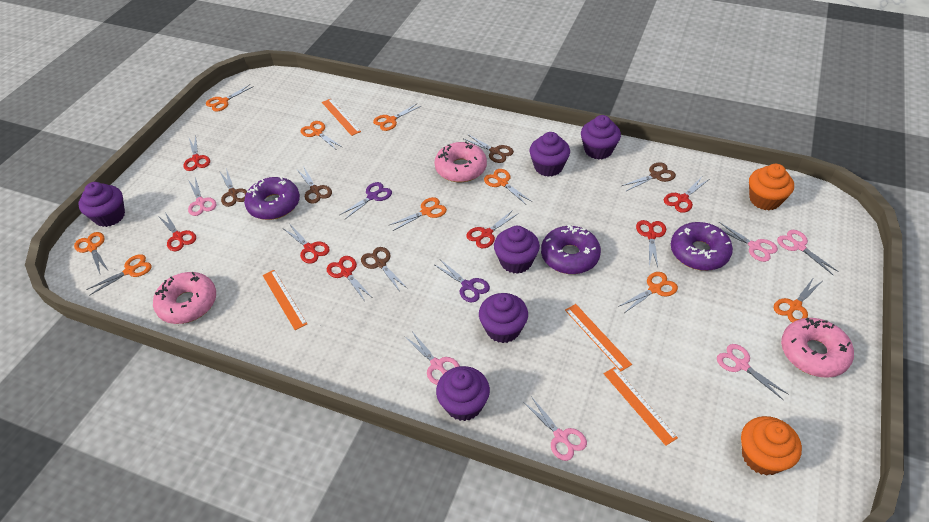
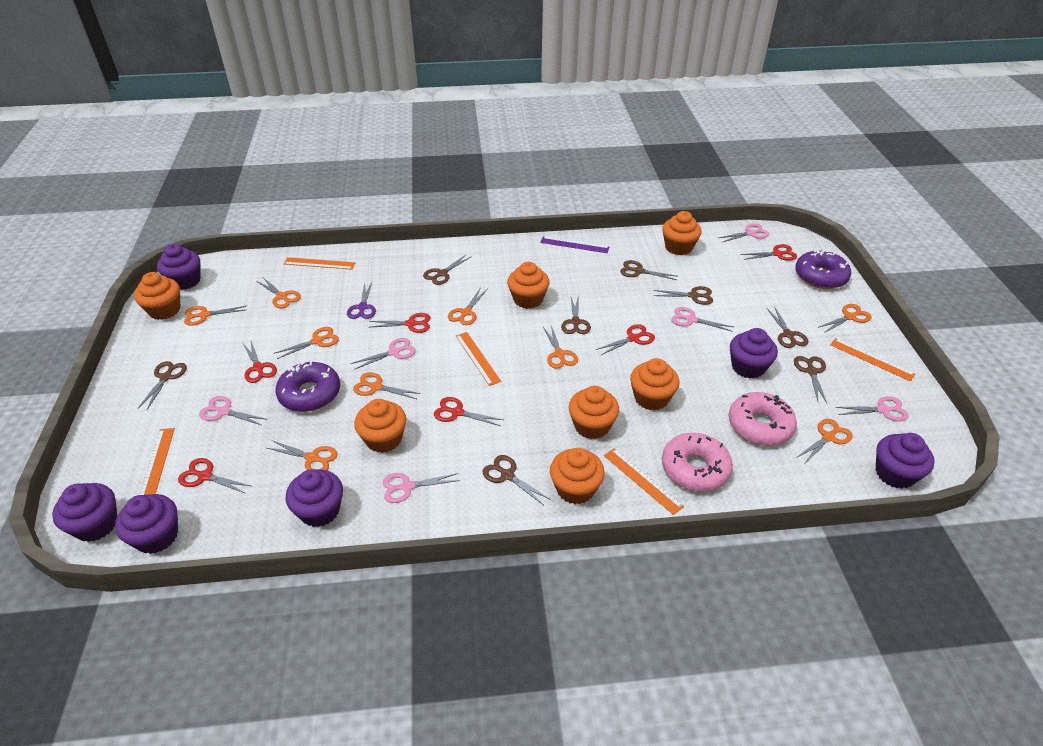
brown scissors: [220,168,247,207] [297,166,332,204] [361,247,408,290] [464,134,514,163] [622,163,676,192] = 5 -> [138,361,187,410] [423,255,472,285] [483,455,551,505] [561,295,591,334] [620,260,677,280] [653,286,713,305] [767,308,808,348] [794,356,827,403] = 8
orange cupcake: [741,416,802,476] [749,164,794,210] = 2 -> [134,272,180,320] [354,399,406,453] [507,262,549,309] [550,448,605,504] [569,386,619,439] [630,358,679,411] [662,211,702,255] = 7
orange ruler: [263,270,307,330] [322,99,361,136] [565,304,632,371] [604,367,678,446] = 4 -> [139,428,175,495] [284,257,355,270] [456,332,501,386] [604,448,684,515] [830,338,915,381] = 5
pink donut: [153,272,216,324] [435,142,487,182] [781,318,854,378] = 3 -> [662,433,733,492] [729,392,797,446] = 2
purple donut: [244,177,300,220] [541,225,601,274] [671,222,733,271] = 3 -> [275,361,340,412] [795,249,851,289] = 2
purple ruler: none = 0 -> [540,236,609,253] = 1
purple scissors: [340,182,392,219] [435,260,490,302] = 2 -> [347,282,376,319] = 1
red scissors: [158,212,196,251] [183,136,210,171] [284,225,330,264] [327,256,372,301] [466,210,519,248] [636,220,666,267] [664,177,708,213] = 7 -> [178,458,251,494] [243,341,277,383] [369,313,431,333] [434,397,503,426] [596,324,655,355] [741,244,797,261] = 6

